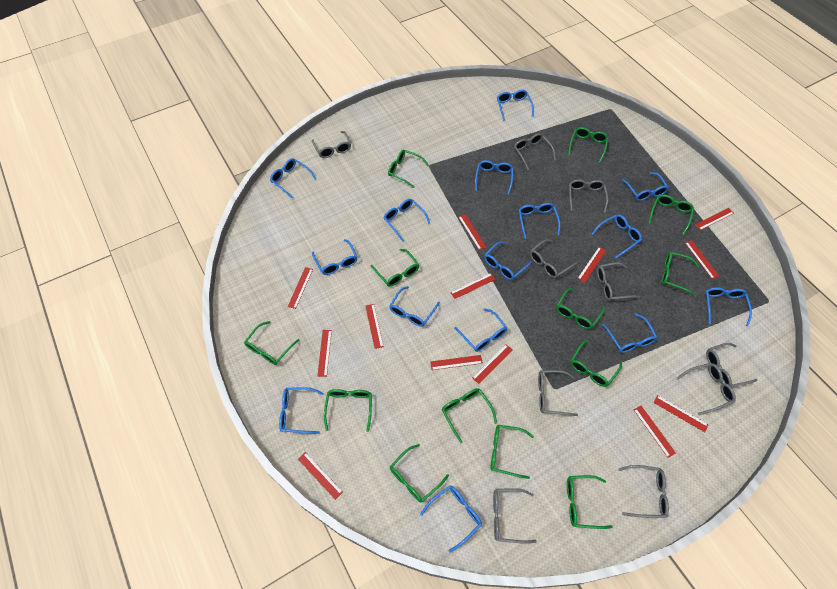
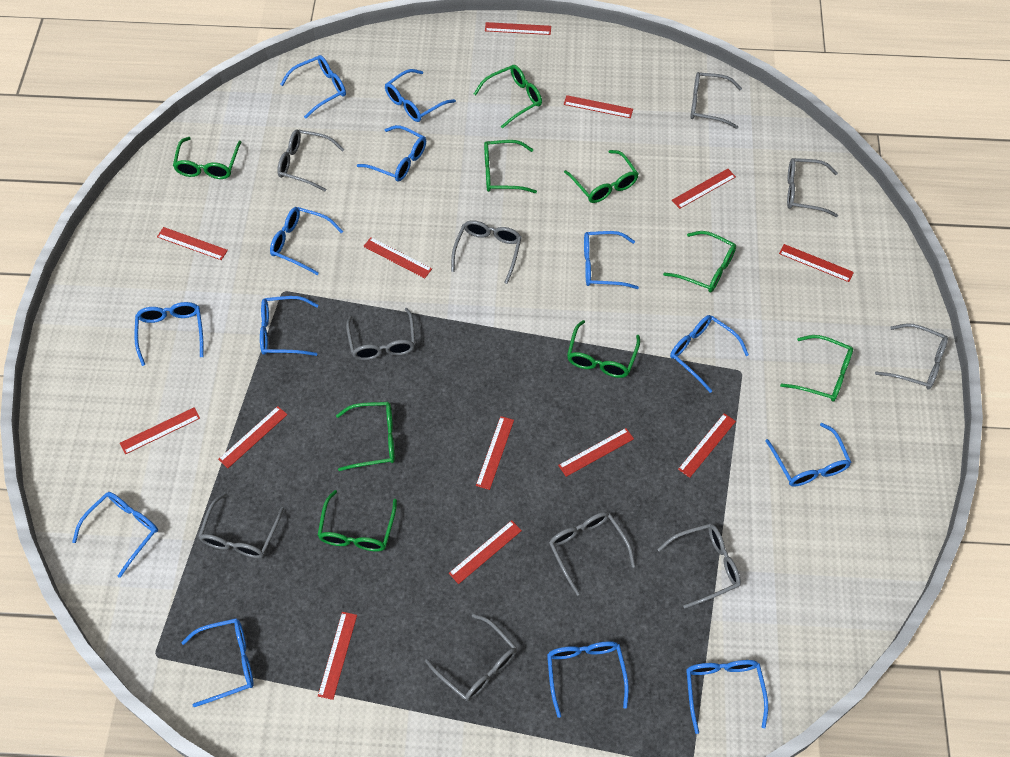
blue glasses: [270,158,316,199] [279,387,324,434] [312,239,358,275] [384,199,430,241] [390,286,440,327] [420,485,482,553] [454,308,508,352] [475,160,513,195] [484,242,532,280] [497,90,534,121] [519,203,560,239] [592,214,642,258] [602,314,657,353] [621,172,669,201] [705,287,752,326] = 15 -> [72,492,158,578] [134,302,203,366] [181,618,253,707] [260,296,318,356] [270,207,343,275] [280,55,346,118] [357,125,426,182] [385,69,456,122] [547,641,629,718] [584,231,639,289] [670,315,749,393] [686,660,768,734] [766,423,851,487] = 13
green glasses: [244,321,299,365] [324,389,372,432] [371,249,419,287] [388,150,429,188] [390,444,449,503] [442,388,497,443] [491,425,534,479] [556,288,605,329] [567,475,613,529] [568,127,608,163] [570,340,622,387] [648,195,694,235] [661,252,699,296] = 13 -> [173,137,241,179] [317,490,397,551] [336,402,395,471] [474,65,542,129] [484,140,537,193] [564,150,638,203] [567,320,640,378] [663,231,736,292] [780,335,853,401] = 9

